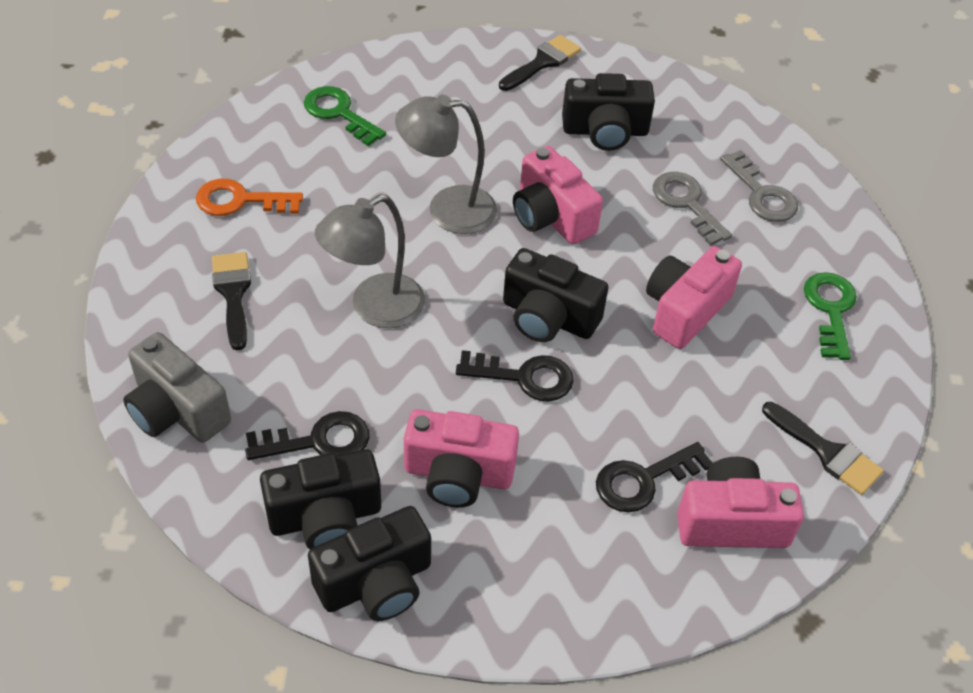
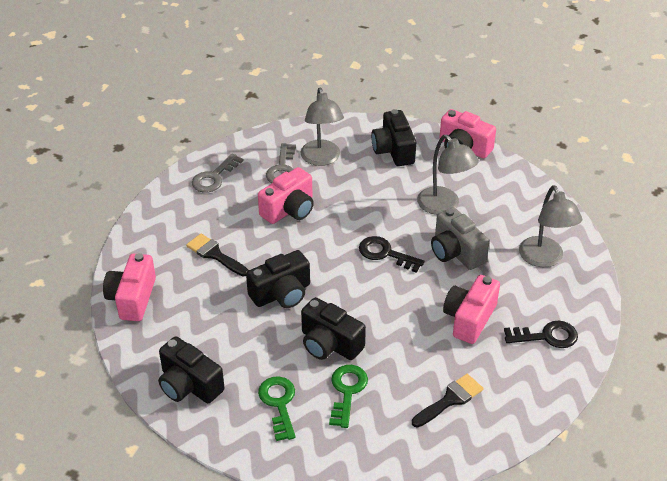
black brush: [212,252,251,351] [499,35,581,91] [762,402,884,495] = 3 -> [186,234,249,276] [412,374,483,428] = 2
black key: [245,411,369,460] [456,350,574,402] [596,442,713,512] = 3 -> [359,236,424,273] [504,320,578,348] = 2
grey lamp: [315,195,425,328] [395,95,497,234] = 2 -> [301,88,344,166] [417,135,479,215] [519,185,582,267] = 3
orange key: [196,179,303,216] = 1 -> none = 0

